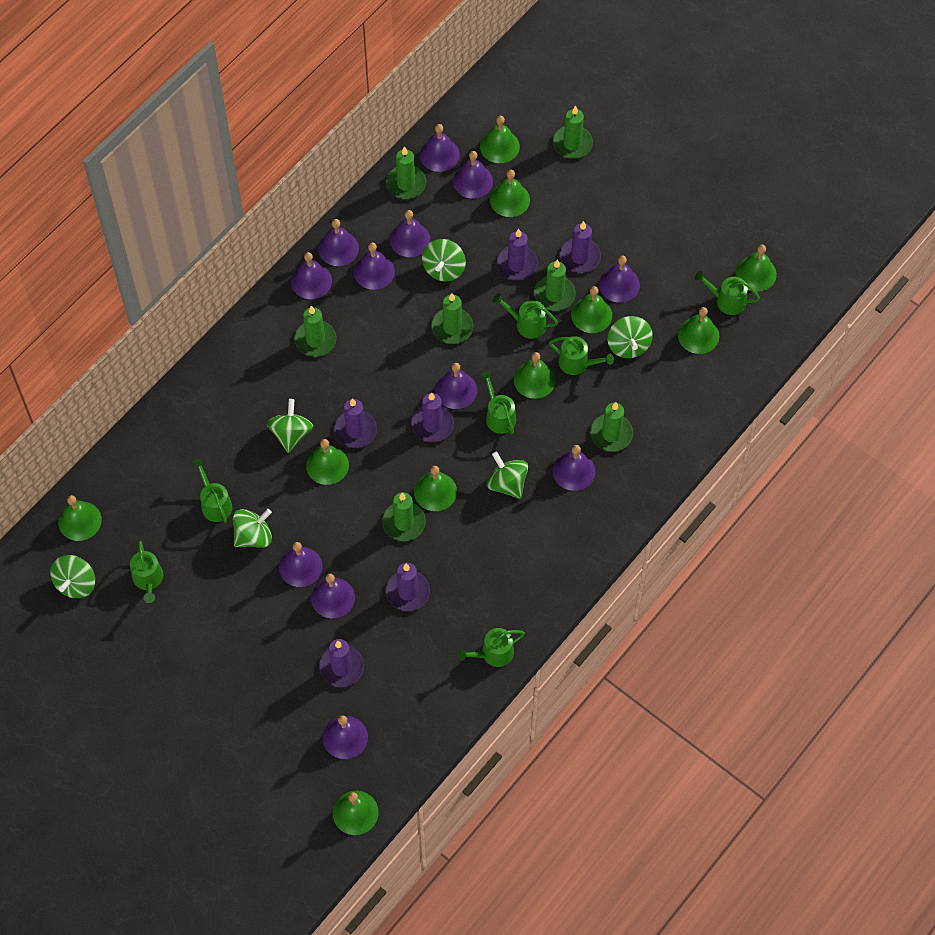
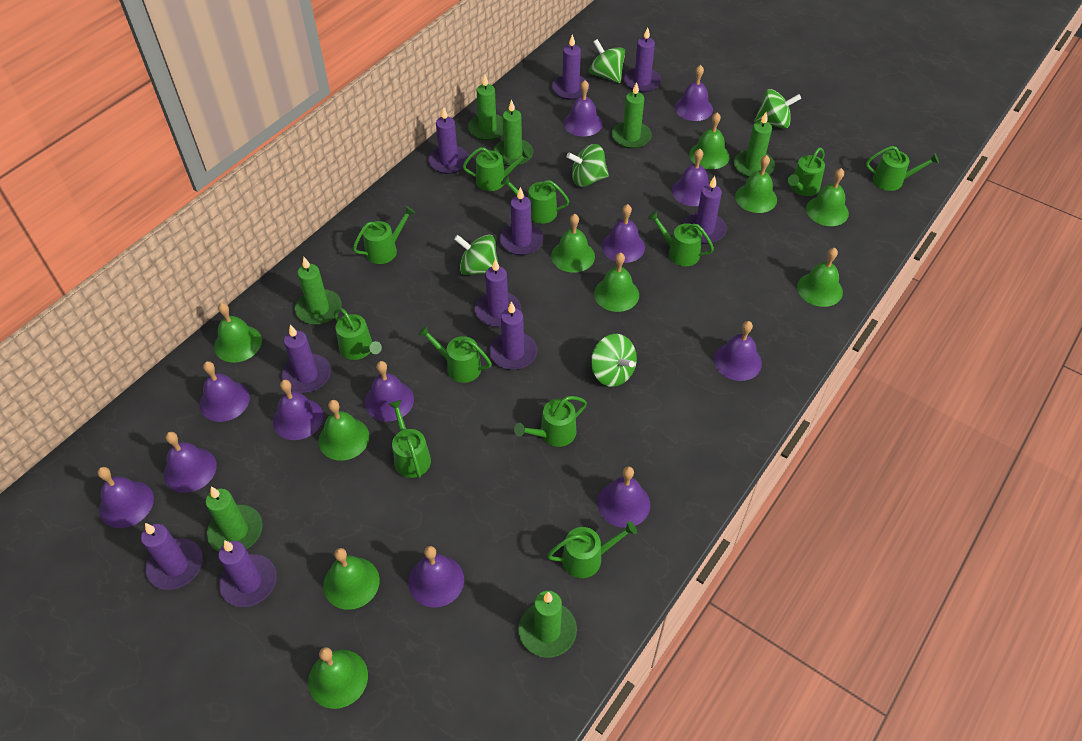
green spinning top: [50,555,95,598] [233,509,272,548] [267,399,313,453] [422,239,466,281] [486,451,528,499] [608,316,653,358] = 6 -> [454,235,499,275] [567,144,609,187] [589,39,625,83] [591,334,637,387] [754,89,801,129] = 5
green watering can: [130,541,163,603] [192,459,232,523] [457,628,525,667] [480,371,516,434] [493,293,558,339] [549,336,614,375] [695,271,760,315] = 7 -> [334,308,382,360] [353,206,415,264] [389,400,431,478] [418,325,492,383] [462,147,531,191] [501,175,569,224] [514,396,587,447] [547,521,637,578] [648,211,714,266] [788,148,825,196] [866,146,939,191] = 11
purple candle: [319,639,364,687] [334,398,377,448] [386,562,430,611] [411,392,454,442] [497,229,538,281] [560,221,601,273] = 6 -> [141,523,203,590] [218,540,277,607] [282,325,331,393] [428,107,469,174] [475,259,521,327] [489,301,537,370] [500,187,543,255] [552,34,590,100] [624,27,661,93] [683,176,727,244] = 10

